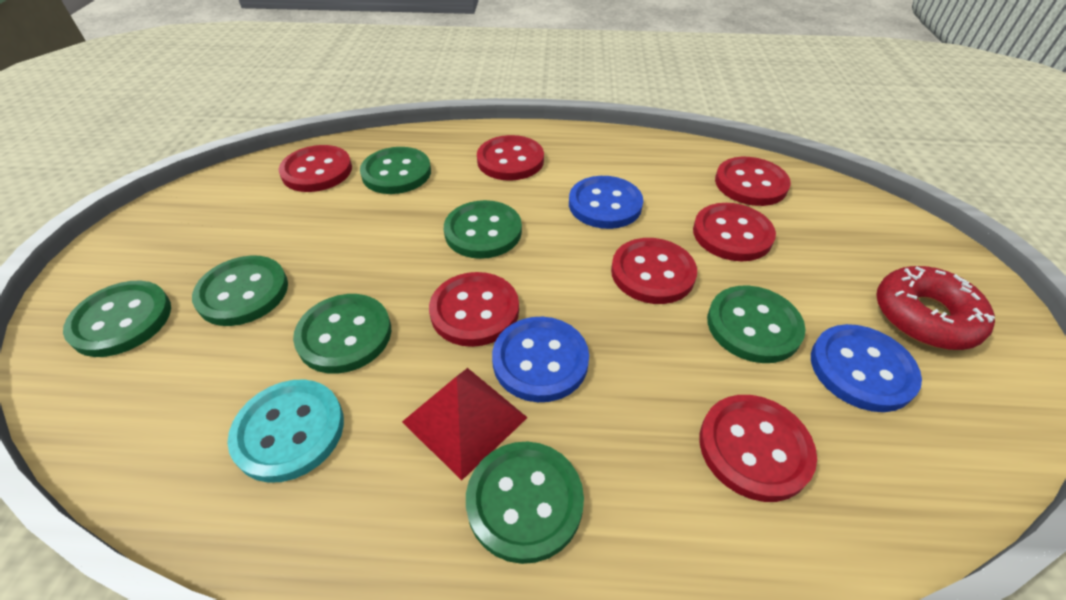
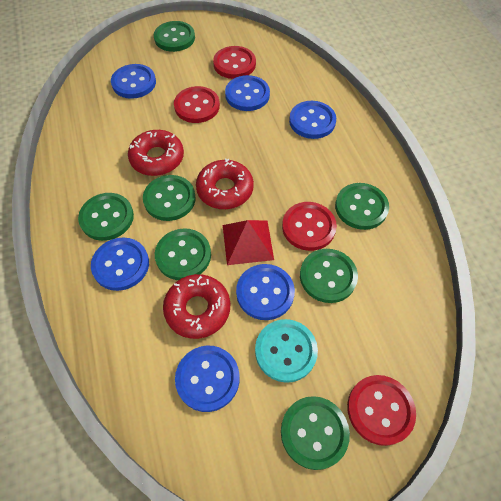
blue button: [492,317,589,402] [569,176,643,229] [811,324,922,412] = 3 -> [91,238,149,291] [111,64,156,99] [175,346,240,412] [225,75,270,111] [236,264,295,320] [289,101,336,139] = 6
red button: [279,145,352,192] [429,272,519,347] [477,135,544,181] [611,238,697,304] [693,203,776,261] [699,395,817,502] [715,157,791,206] = 7 -> [174,86,220,123] [213,46,256,79] [282,202,337,251] [347,375,416,446] = 4
red donut: [876,266,995,350] = 1 -> [128,130,184,176] [163,274,230,339] [196,159,254,209] = 3

